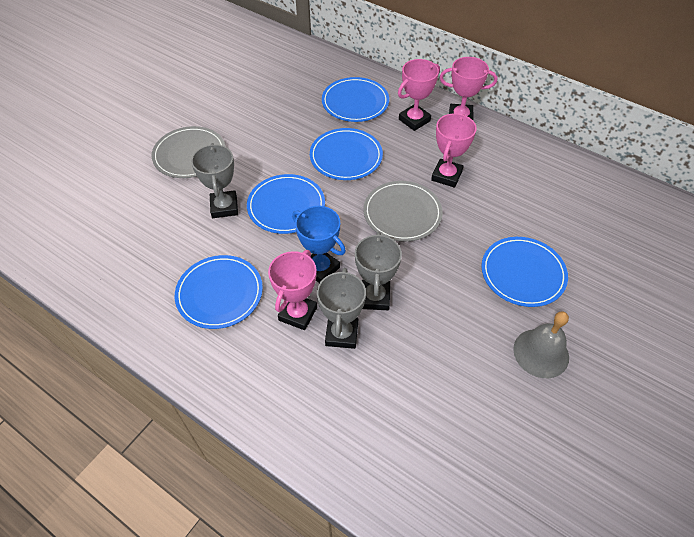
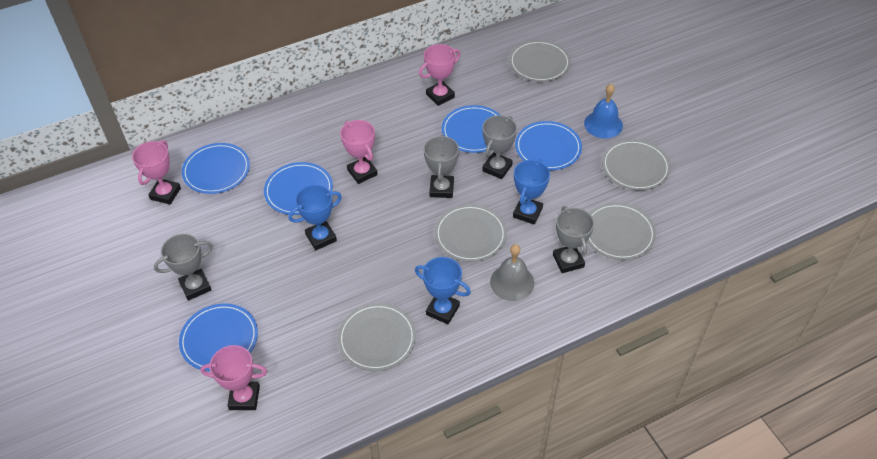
blue bell: none = 0 -> [584,84,623,139] = 1
blue trophy: [292,206,346,283] = 1 -> [288,185,342,250] [415,257,471,324] [513,159,550,225] = 3
grey plate: [152,126,226,178] [363,181,443,242] = 2 -> [338,303,416,371] [435,204,507,262] [509,40,571,82] [587,203,656,260] [602,139,671,191] = 5
grey trophy: [191,143,238,218] [317,268,366,349] [355,232,402,310] = 3 -> [154,234,213,301] [424,135,459,198] [482,115,517,179] [553,206,594,273] = 4

